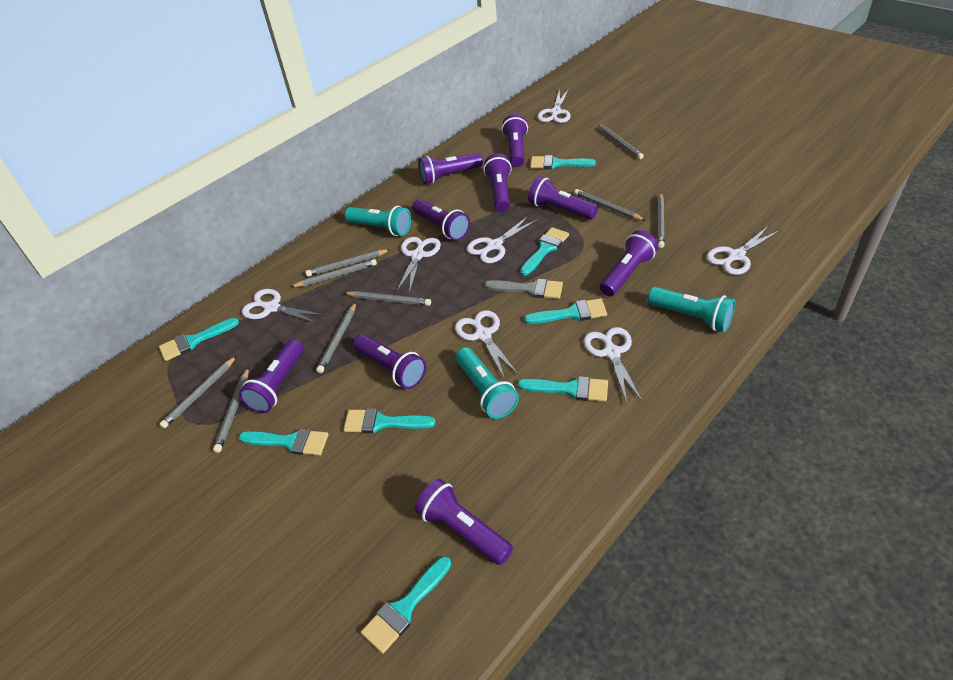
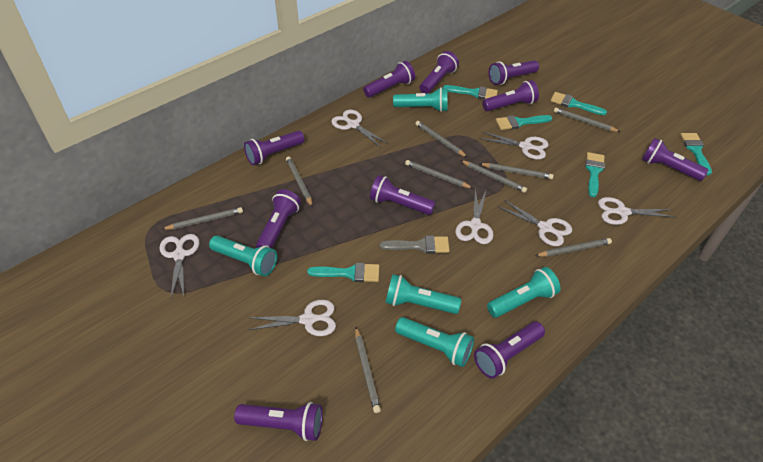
purple flashlight: [239,339,304,413] [353,334,426,389] [412,199,470,241] [415,479,513,565] [418,153,483,184] [483,154,512,212] [502,114,528,167] [528,176,598,220] [600,230,658,297] = 9 -> [234,402,323,441] [244,131,304,165] [256,189,301,248] [363,61,415,97] [370,175,436,215] [420,51,459,94] [474,322,545,379] [482,80,539,111] [489,60,539,85] [642,138,708,181] = 10
turquoise brush: [159,318,239,361] [239,429,328,456] [343,408,435,433] [361,556,451,654] [517,376,608,402] [520,227,569,276] [524,298,607,324] [530,155,596,169] = 8 -> [307,263,379,282] [443,85,498,99] [496,115,552,130] [550,92,607,115] [585,152,605,197] [680,133,712,175] = 6
turquoise flashlight: [345,206,411,236] [456,347,519,419] [648,287,735,332] = 3 -> [209,236,277,276] [385,274,461,314] [393,87,448,112] [395,317,474,367] [487,267,561,318] = 5

